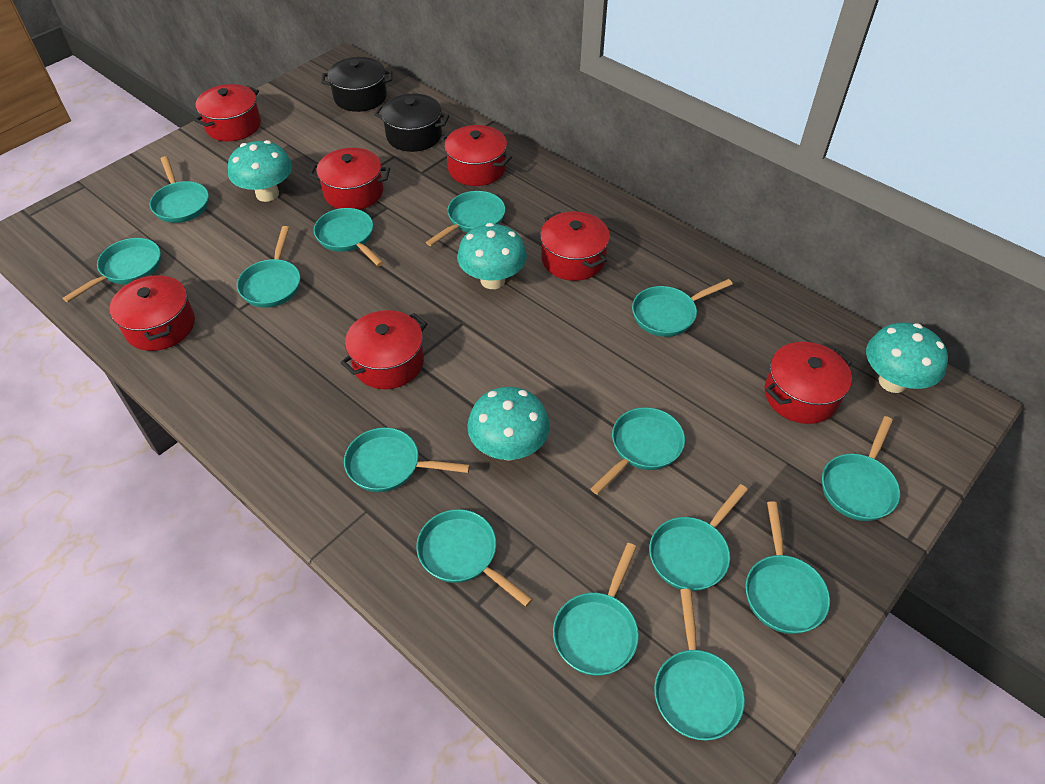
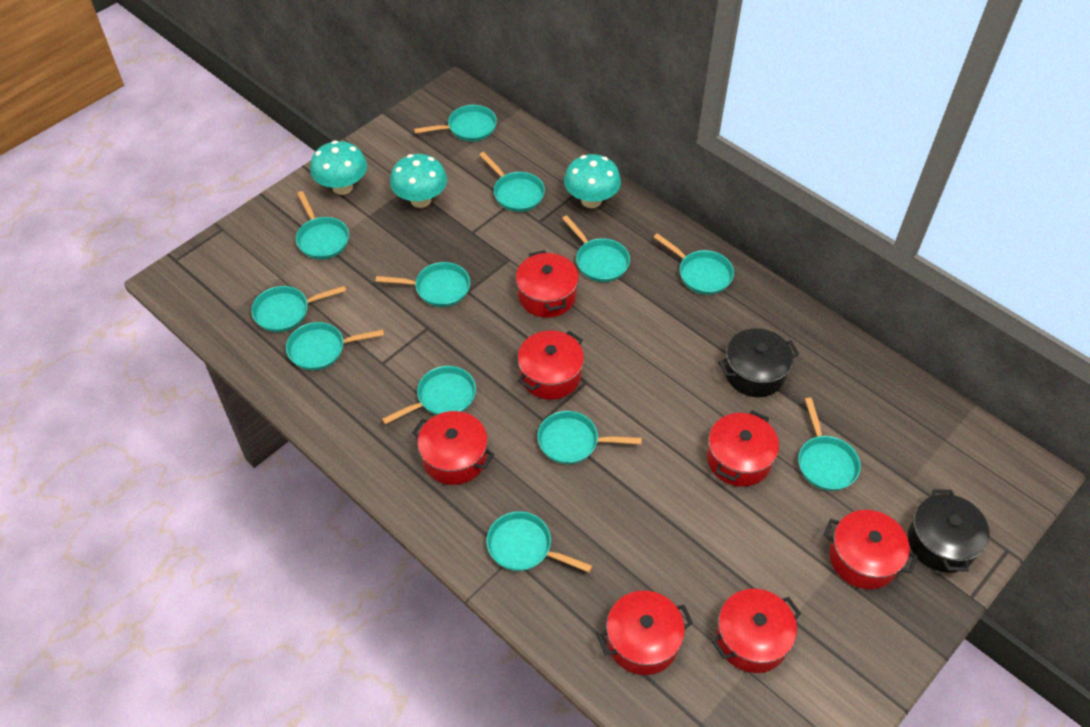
turquoise mushroom: [228,140,292,202] [457,223,527,289] [467,387,550,461] [866,323,948,393] = 4 -> [310,141,367,195] [390,154,447,208] [564,154,621,208] = 3
turquoise pan: [63,238,161,302] [150,156,209,223] [237,226,301,308] [314,208,384,266] [344,427,470,492] [416,509,533,607] [426,191,505,246] [553,543,639,676] [590,407,685,495] [632,279,733,337] [649,484,748,591] [654,589,745,740] [745,501,830,634] [822,416,900,521] = 14 -> [251,286,346,332] [286,322,384,371] [296,191,349,260] [376,262,470,307] [382,366,476,424] [414,105,497,142] [479,152,545,212] [486,511,592,573] [537,411,642,464] [562,215,630,282] [653,233,734,295] [798,397,861,491] = 12

